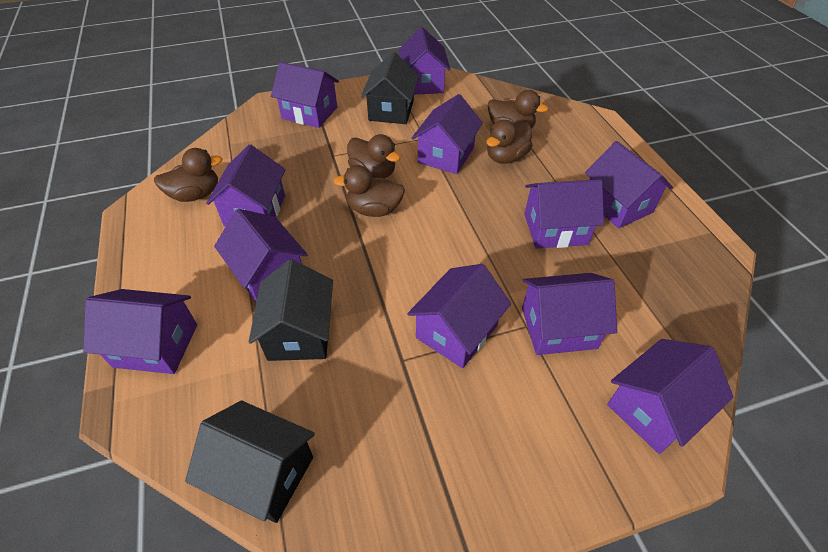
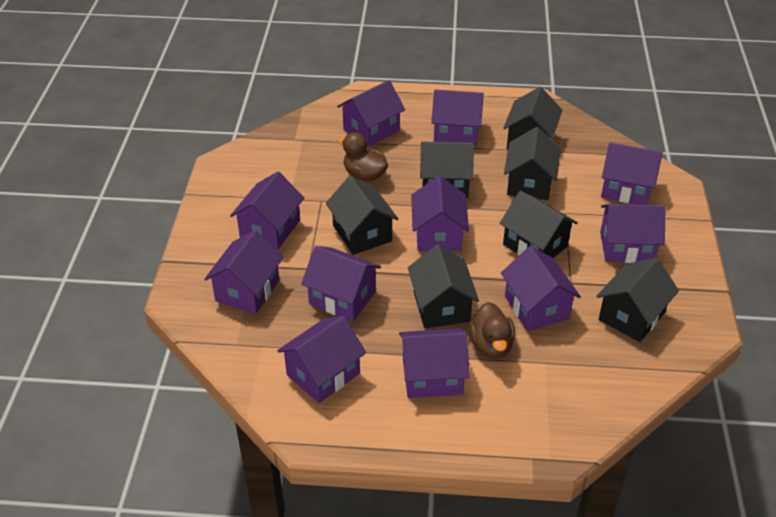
black house: [185,401,315,523] [249,259,333,361] [361,52,419,124] = 3 -> [326,176,398,255] [408,244,479,328] [420,142,474,198] [500,191,578,258] [503,87,562,150] [504,127,561,200] [596,258,679,342] = 7
brown duck: [154,148,223,202] [333,165,405,217] [347,134,400,178] [486,119,533,164] [488,90,548,129] = 5 -> [338,132,388,182] [469,302,515,359] = 2

